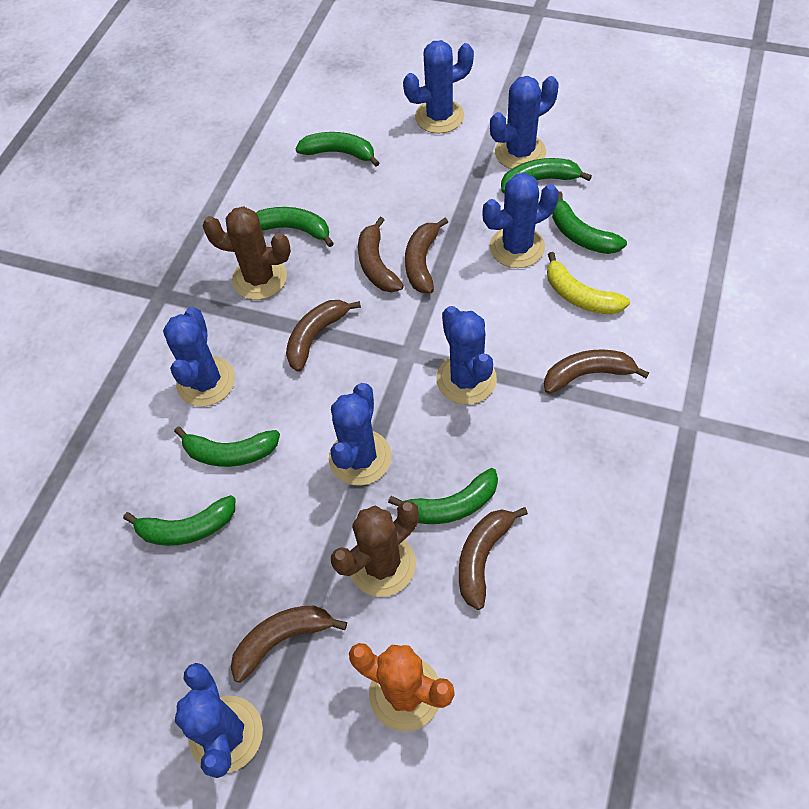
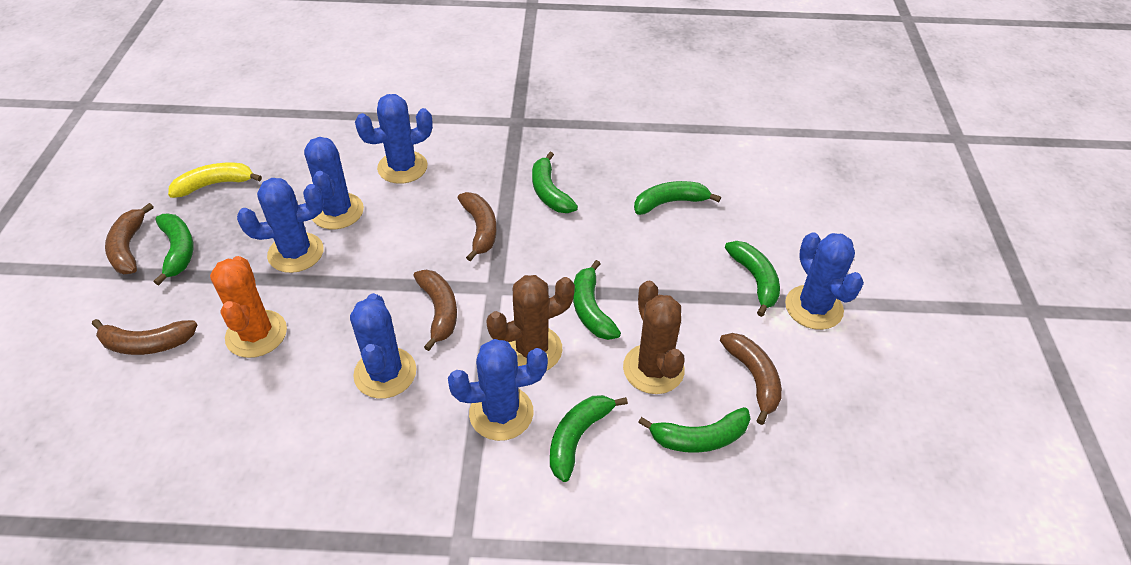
blue cactus: [163,307,235,407] [175,663,263,778] [329,383,392,486] [403,40,474,134] [436,306,497,405] [483,173,559,268] [490,76,558,169] = 7 -> [237,178,324,273] [304,137,364,229] [350,293,416,399] [355,94,433,184] [448,339,548,441] [785,232,864,330] = 6
brown banana: [231,606,347,683] [286,300,361,372] [358,217,404,293] [405,218,448,293] [459,507,528,610] [544,349,649,394] = 6 -> [92,319,197,355] [105,203,154,274] [414,270,457,351] [458,192,497,261] [720,333,782,425] = 5

